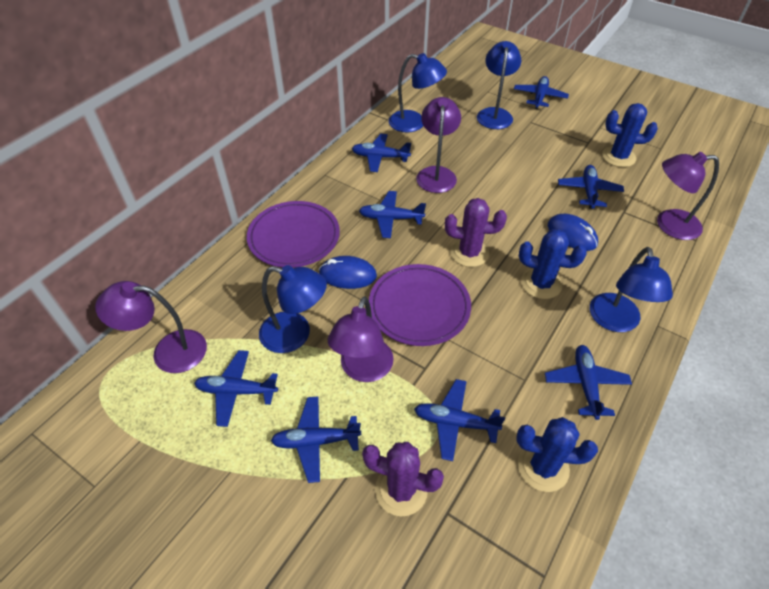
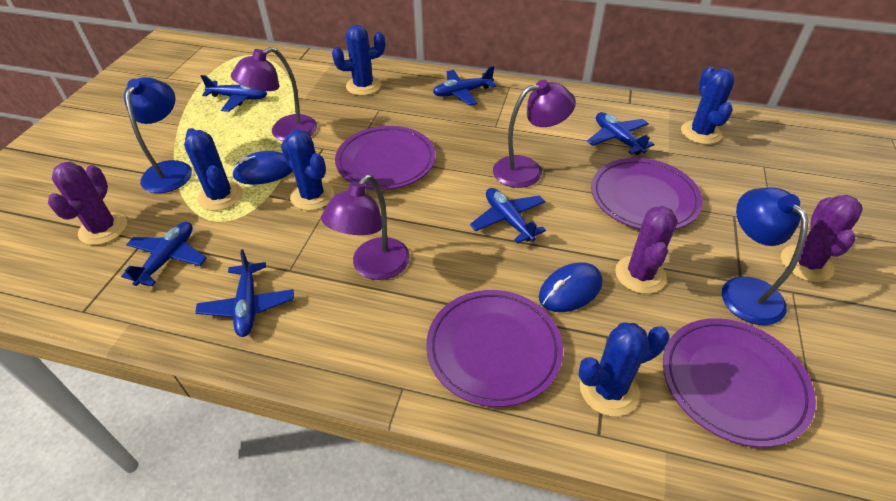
blue cactus: [517,417,598,492] [519,229,587,299] [602,103,658,167] = 3 -> [184,128,242,211] [281,129,334,211] [332,25,385,96] [578,323,669,416] [681,66,734,144] = 5
blue lamp: [259,265,327,353] [389,53,447,133] [477,41,521,129] [590,247,673,332] = 4 -> [124,77,192,193] [722,187,808,325] = 2
blue plane: [194,350,278,427] [271,396,361,483] [352,134,411,172] [359,191,426,238] [414,379,505,461] [514,76,569,109] [545,345,632,420] [558,165,624,209] = 8 -> [121,222,207,286] [195,249,294,337] [201,75,267,112] [433,66,496,106] [470,188,546,244] [587,112,654,155] = 6
purple cactus: [362,442,444,517] [445,198,507,267] = 2 -> [48,162,127,245] [615,206,678,294] [781,195,863,282] = 3
purple lamp: [95,281,207,373] [328,296,393,382] [416,97,461,193] [657,152,719,240] = 4 -> [231,47,317,141] [321,175,410,280] [493,80,576,188] = 3
purple plate: [247,201,340,268] [369,264,471,346] = 2 -> [335,126,436,190] [426,290,563,407] [591,158,703,230] [663,318,816,447] = 4

